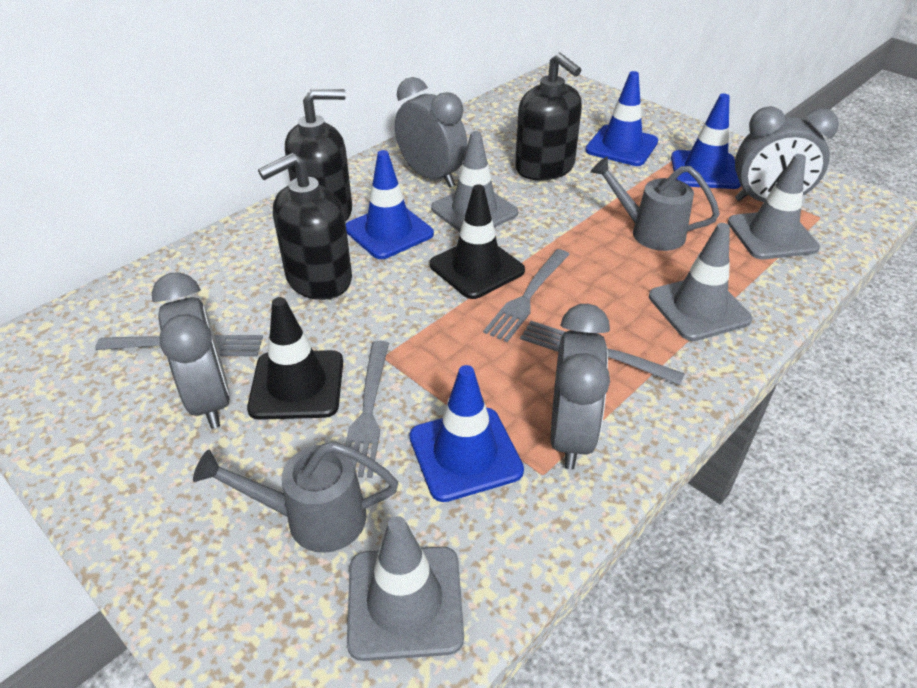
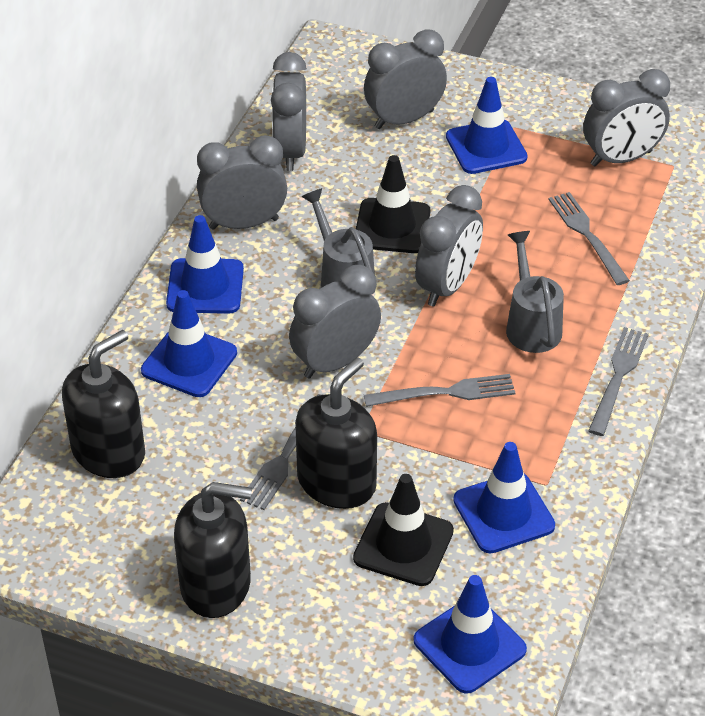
blue traffic cone: [346,150,434,259] [409,365,524,502] [585,71,658,166] [671,93,741,189] = 4 -> [141,290,237,397] [166,215,244,314] [413,575,527,694] [446,77,528,174] [453,442,555,554] = 5
grey clock: [152,272,230,429] [395,77,468,188] [551,304,610,469] [735,106,839,202] = 4 -> [197,135,287,230] [271,52,307,171] [289,265,381,379] [364,30,447,129] [415,185,483,307] [583,69,670,167] = 6
grey traffic cone: [347,516,464,661] [431,131,518,232] [649,223,753,341] [727,154,820,259] = 4 -> none = 0

